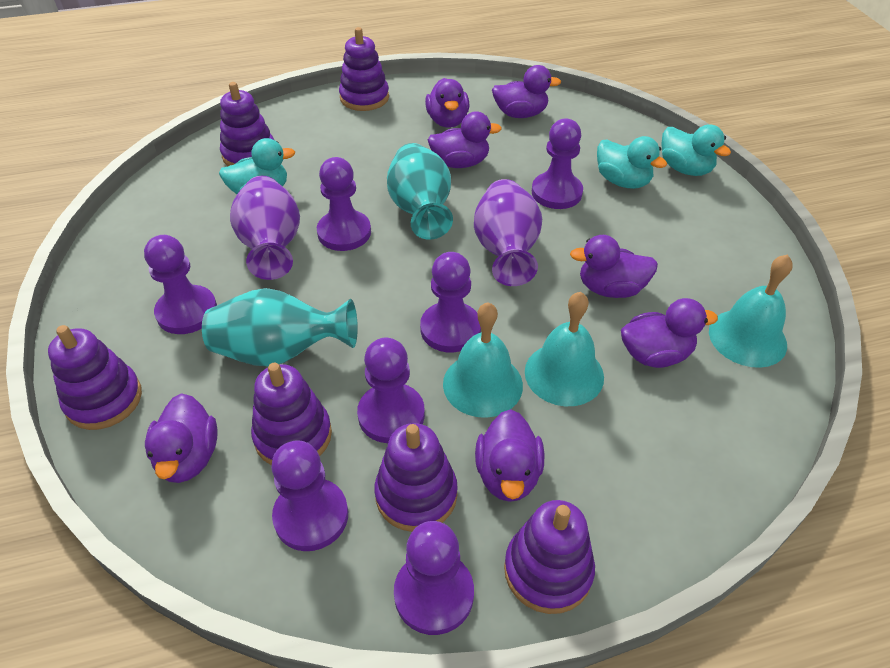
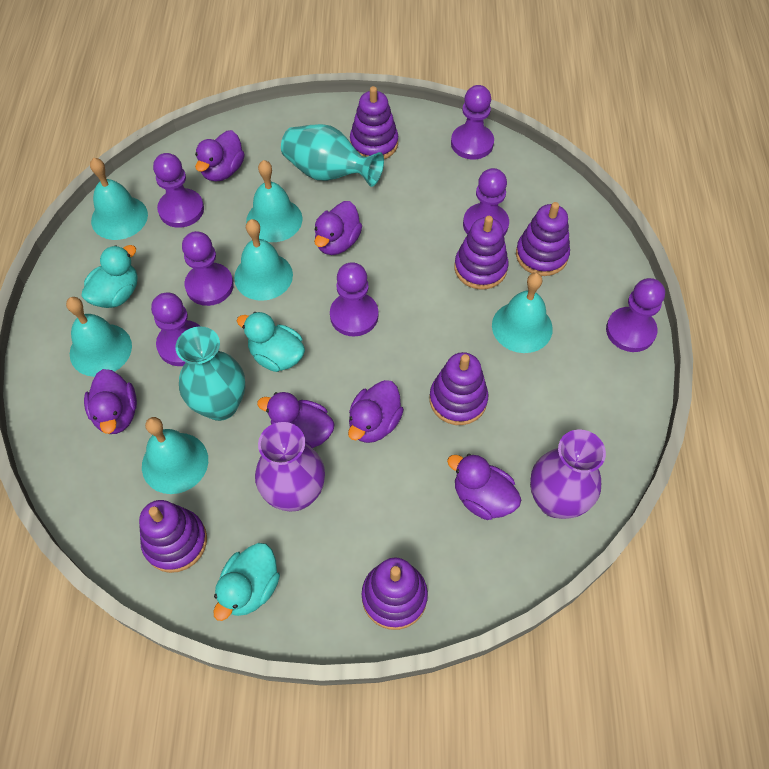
purple duck: [145,393,218,483] [425,78,470,128] [428,111,502,168] [475,409,544,502] [492,65,561,118] [570,235,658,298] [621,298,718,368] = 7 -> [84,369,137,434] [195,130,245,182] [257,392,335,448] [314,201,362,255] [348,380,404,443] [447,454,521,520] = 6
turquoise bell: [443,302,523,418] [525,292,604,406] [709,254,793,368] = 3 -> [66,297,132,377] [90,158,148,240] [142,417,208,494] [234,219,293,301] [246,160,302,242] [492,273,553,353] = 6

